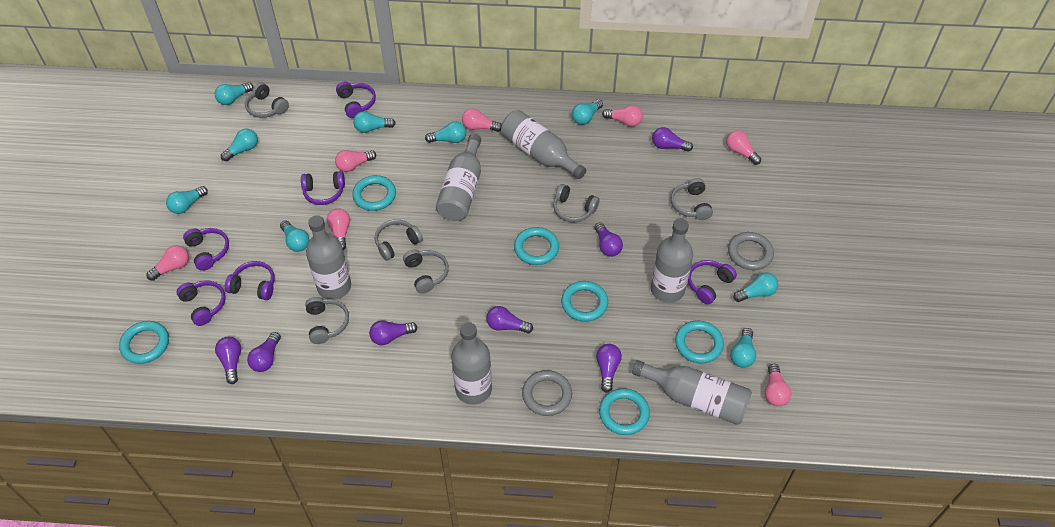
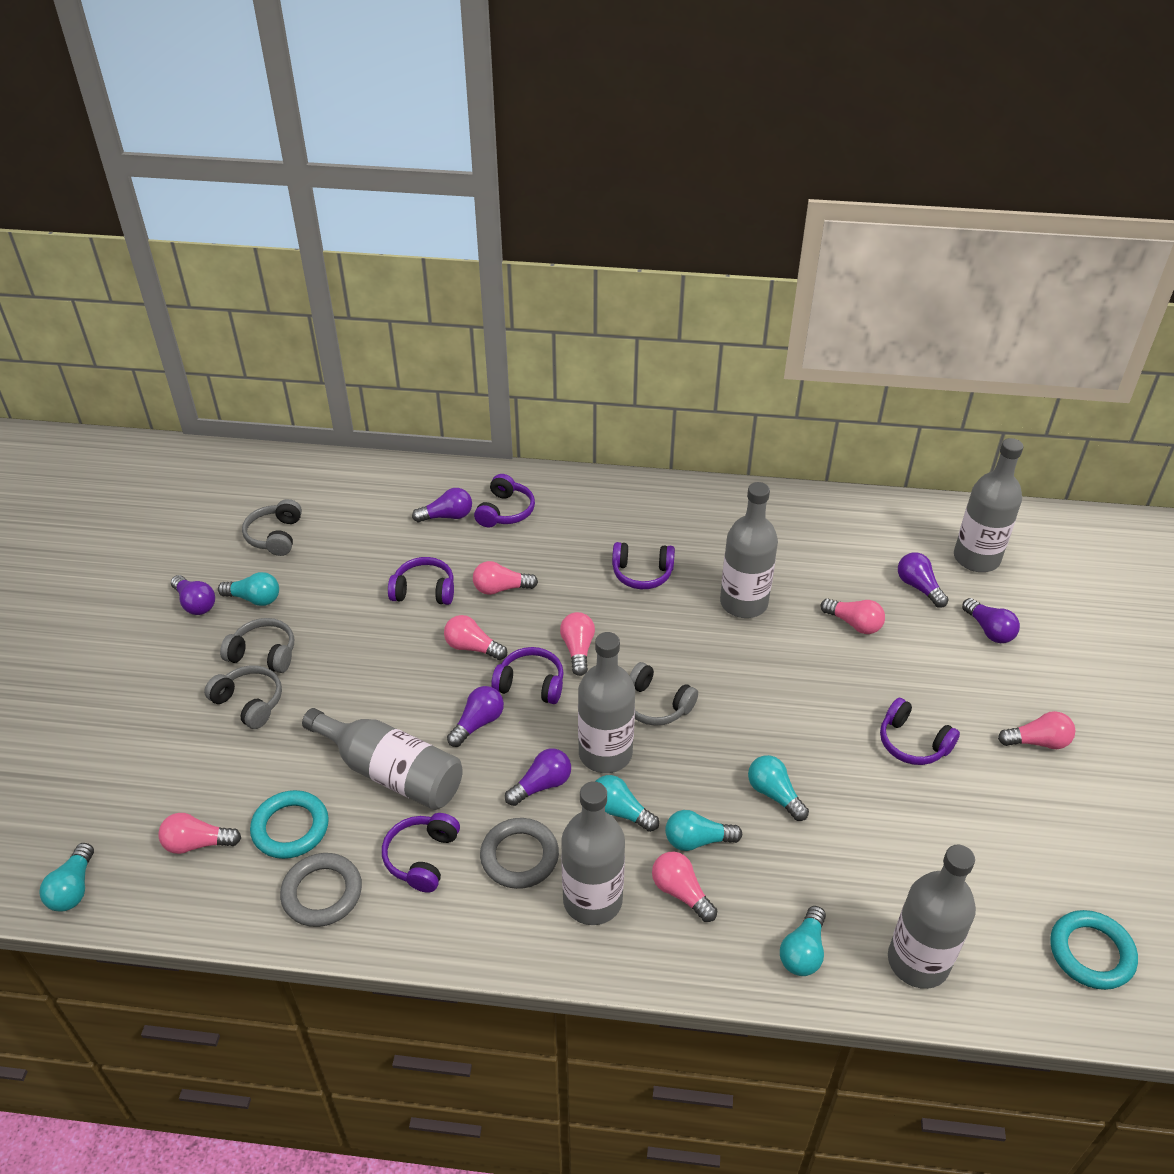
grey headphones: [245,82,289,118] [305,297,349,344] [375,219,423,261] [403,250,449,294] [553,184,599,222] [671,178,713,220] = 6 -> [204,665,282,729] [220,618,294,673] [242,499,302,556] [630,662,698,726] = 4
purple light bulb: [215,337,241,384] [247,332,281,372] [369,320,417,345] [486,306,533,334] [594,222,623,257] [596,344,622,393] [652,127,693,152] = 7 -> [171,575,215,615] [412,488,472,522] [447,686,504,747] [505,748,571,806] [898,552,949,608] [962,598,1020,643] = 6
turquoise light bulb: [166,186,208,214] [215,82,253,105] [221,129,258,161] [280,220,310,252] [353,111,396,133] [425,121,466,143] [572,99,603,125] [730,328,756,368] [733,272,778,302] = 9 -> [39,843,94,912] [218,572,279,606] [595,775,659,832] [665,810,742,851] [748,755,809,821] [780,906,826,976] = 6
turquoise ring: [119,321,169,364] [352,175,396,211] [514,227,559,265] [561,281,608,322] [599,388,650,435] [675,320,724,364] = 6 -> [250,790,329,859] [1050,910,1138,990] = 2

